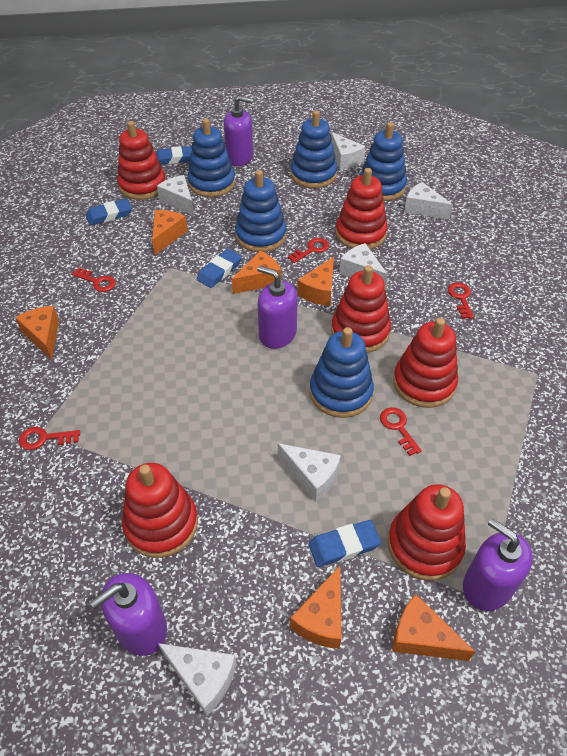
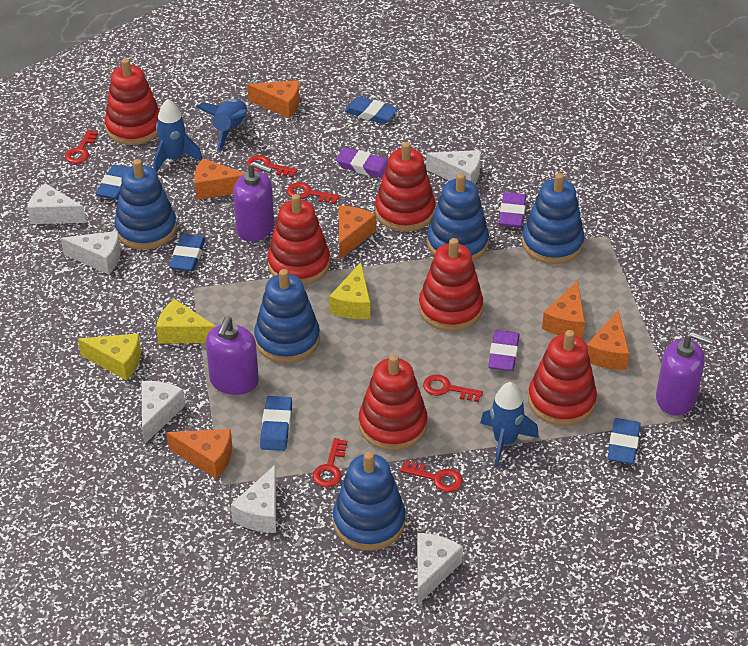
blue eraser: [85,199,132,226] [156,146,192,164] [197,249,242,288] [308,520,381,567] = 4 -> [95,165,130,200] [169,234,206,271] [260,396,292,451] [344,96,398,124] [607,418,641,464] = 5
blue rocket: none = 0 -> [154,99,203,172] [196,98,247,152] [480,382,539,467] = 3
purple eraser: none = 0 -> [336,147,388,179] [488,330,520,371] [499,192,526,227] = 3
purple soap dispenser: [90,573,167,656] [224,96,253,166] [257,266,298,349] [463,518,533,611] = 4 -> [206,316,259,395] [233,161,274,242] [656,332,713,416] = 3
red key: [19,427,80,450] [72,268,116,292] [288,238,329,263] [380,407,422,456] [448,283,474,319] = 5 -> [65,130,98,164] [247,155,298,178] [287,182,340,204] [312,438,347,487] [400,460,463,492] [423,374,483,402] = 6
yellow cheese: none = 0 -> [78,334,141,381] [156,299,216,343] [329,262,370,319] = 3

